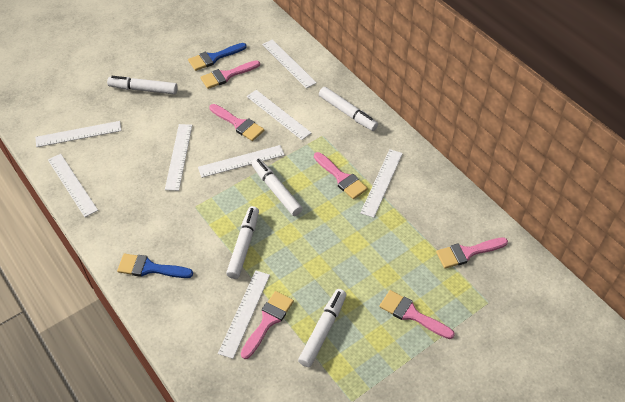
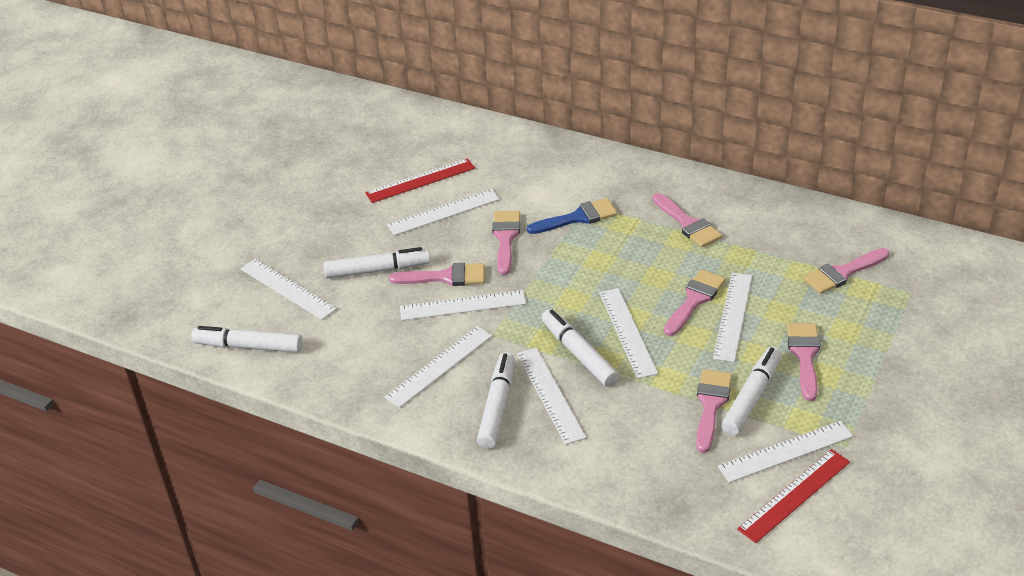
blue brush: [117,254,193,278] [188,43,247,71] = 2 -> [527,198,617,234] = 1
pink brush: [200,60,260,89] [209,104,264,141] [241,291,294,359] [314,152,368,199] [379,290,455,339] [436,237,508,269] = 6 -> [389,263,485,286] [492,211,520,275] [653,193,722,248] [664,269,726,336] [696,369,732,453] [787,323,820,401] [803,248,889,294] = 7
red ruler: none = 0 -> [365,158,475,203] [737,449,850,543] = 2

